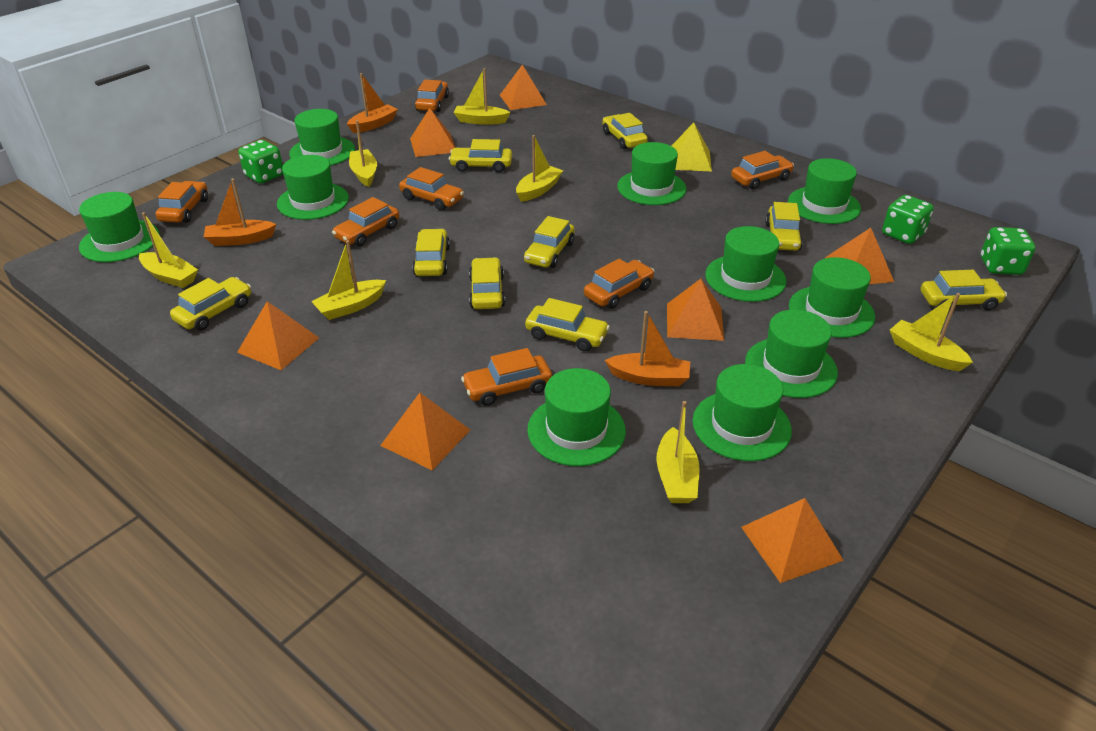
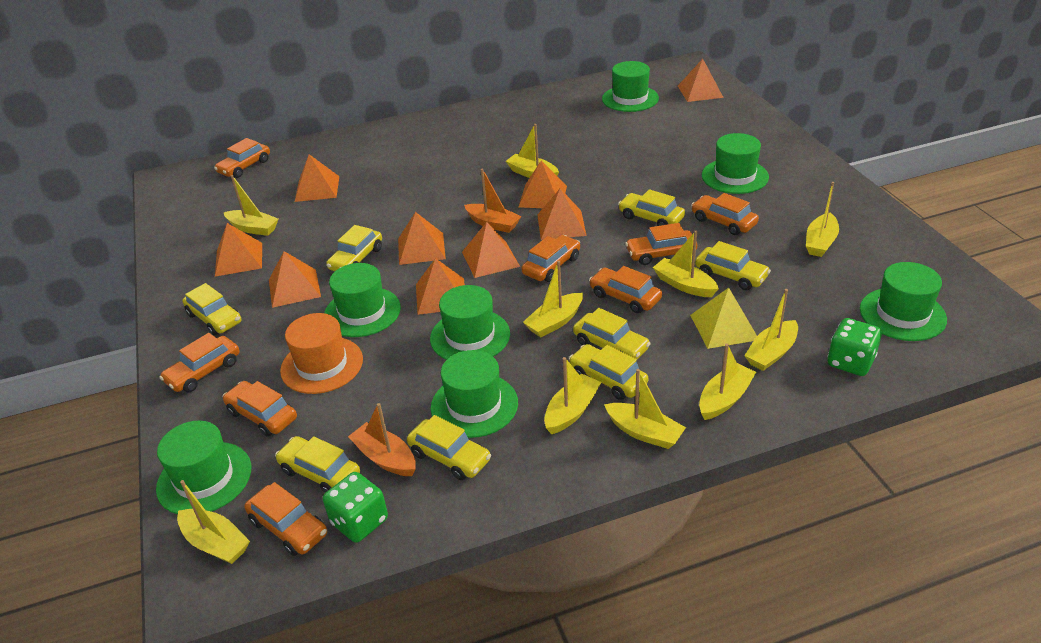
green dice: [238,140,283,184] [882,195,934,244] [981,227,1035,275] = 3 -> [323,472,388,543] [828,318,882,376] = 2
green hat: [79,192,160,262] [277,155,349,220] [289,109,355,166] [527,368,626,466] [617,142,687,205] [693,364,792,461] [705,226,787,302] [745,309,838,398] [788,158,861,224] [789,257,875,338] = 10 -> [156,421,251,514] [324,263,401,337] [430,285,510,360] [431,350,518,438] [602,61,659,112] [702,133,769,194] [860,262,947,341] = 7
orange boat: [204,178,276,246] [347,73,398,133] [605,311,690,386] = 3 -> [348,403,416,476] [464,168,522,233] = 2
orange car: [155,181,208,223] [332,197,399,246] [399,167,464,210] [415,80,449,112] [461,348,552,406] [584,259,654,309] [731,151,794,189] = 7 -> [159,333,240,392] [214,138,270,178] [222,381,297,437] [244,482,327,556] [521,235,580,282] [589,266,662,313] [625,223,697,265] [691,193,759,235] = 8
orange hat: none = 0 -> [280,313,363,394] = 1
orange pyramid: [237,301,319,370] [380,393,470,470] [410,108,456,157] [500,65,547,110] [667,279,724,341] [741,498,844,583] [825,228,894,284] = 7 -> [215,223,262,277] [269,251,321,308] [295,154,339,202] [398,212,446,265] [416,258,465,315] [462,222,520,278] [519,161,567,208] [537,188,587,240] [678,59,724,102] = 9
yellow boat: [139,212,198,288] [311,240,386,320] [349,120,377,187] [454,68,510,125] [516,135,563,202] [656,401,700,503] [890,293,973,371] = 7 -> [177,480,250,564] [224,175,278,236] [506,124,559,178] [523,261,583,337] [544,357,601,434] [604,369,686,449] [653,231,719,297] [699,344,756,420] [744,289,798,371] [806,182,839,257] = 10
yellow car: [170,277,251,330] [412,229,450,276] [449,139,512,172] [469,257,505,309] [524,216,575,268] [525,298,610,352] [602,113,648,149] [765,202,803,251] [921,270,1007,310] = 9 -> [182,283,241,335] [275,436,360,493] [326,225,382,271] [407,415,491,480] [569,344,648,400] [573,308,651,359] [618,189,685,226] [695,241,771,290] = 8

